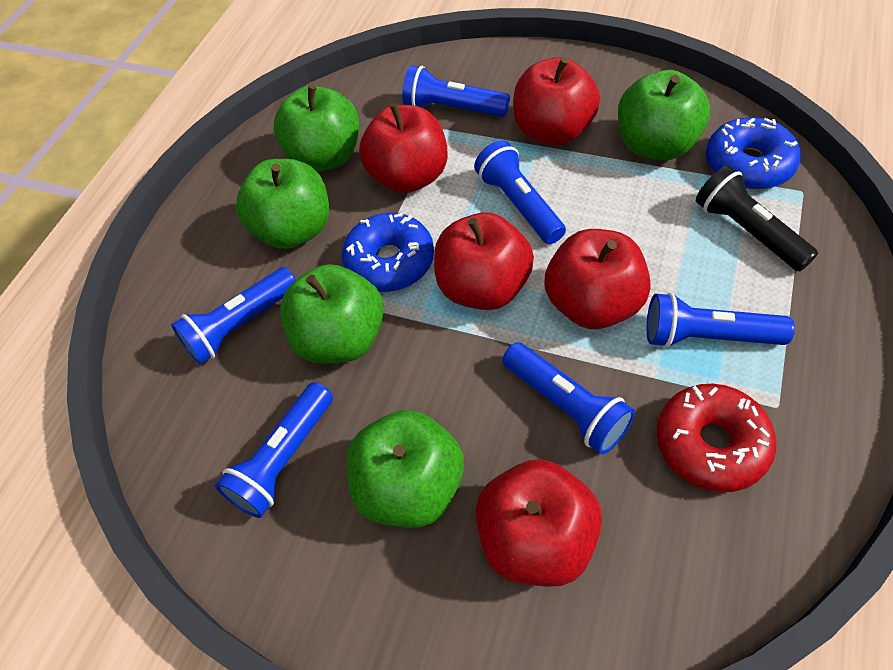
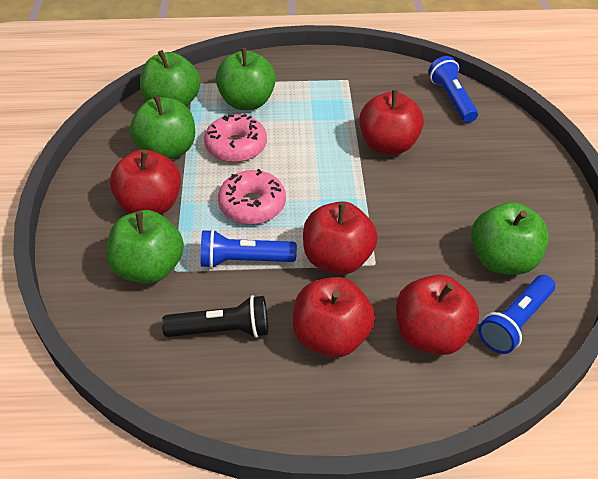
blue donut: [342,213,434,292] [706,117,801,190] = 2 -> none = 0
blue flashlight: [171,267,296,365] [215,382,333,518] [402,65,510,117] [474,140,566,244] [502,343,635,454] [647,293,795,348] = 6 -> [201,229,297,268] [428,56,478,123] [478,275,555,354] = 3
pink donut: none = 0 -> [204,114,267,162] [218,169,286,224] = 2
red donut: [656,384,776,492] = 1 -> none = 0

